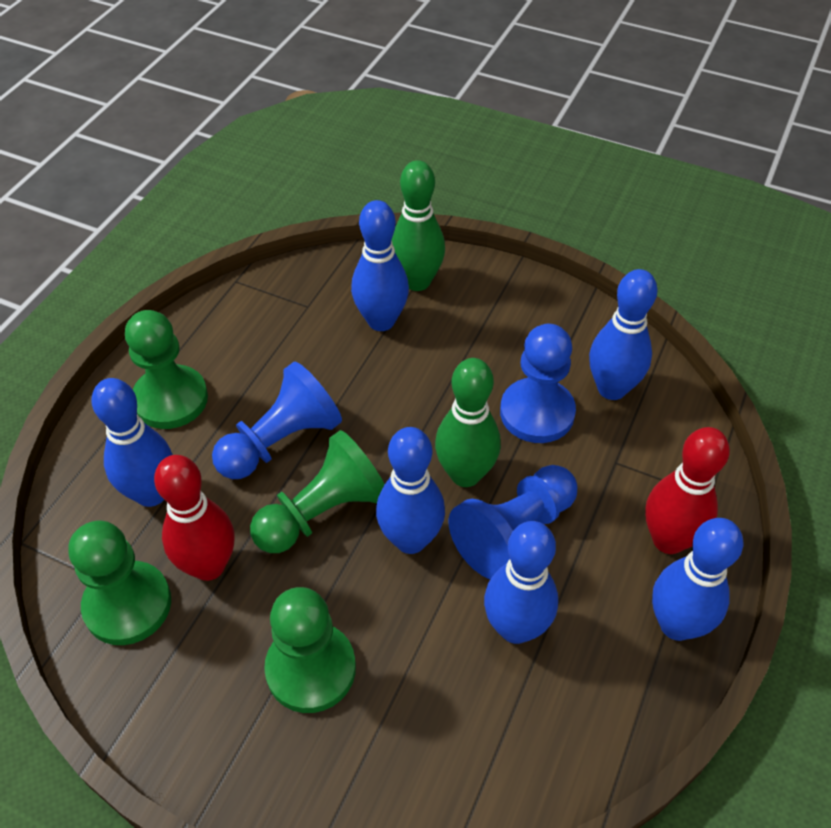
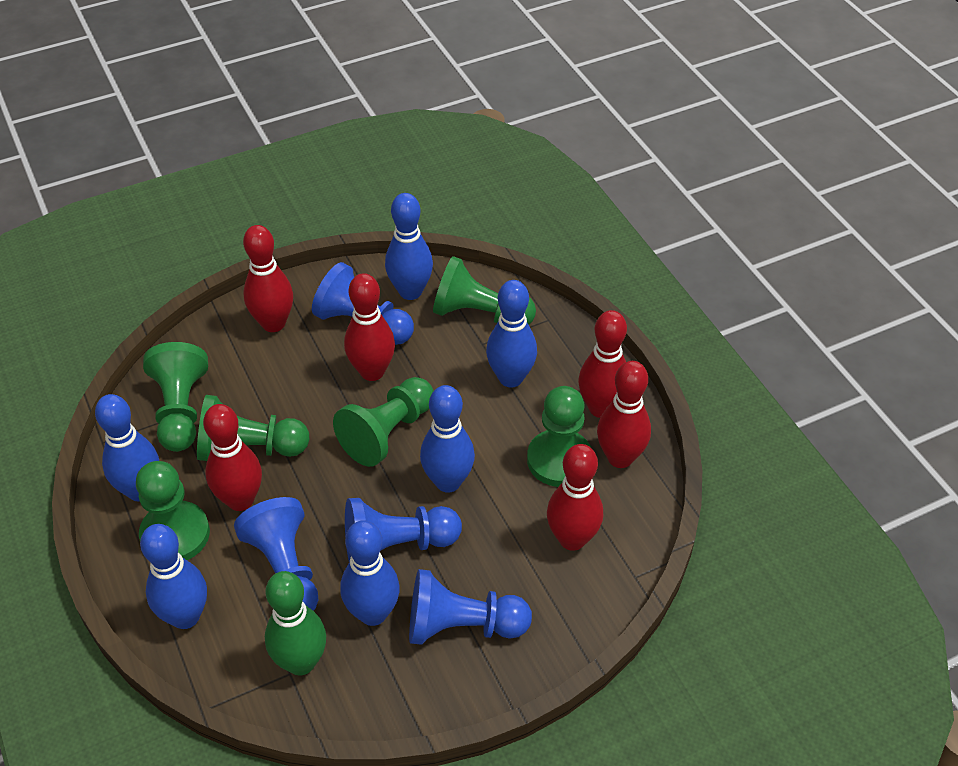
blue pawn: [212,361,342,479] [449,465,577,579] [500,324,576,443] = 3 -> [234,497,318,611] [312,262,414,345] [345,498,462,562] [409,569,532,645] = 4
green bowling pin: [392,160,445,291] [435,358,501,487] = 2 -> [265,571,326,675] = 1
green pawn: [68,521,171,645] [125,310,208,429] [250,430,385,553] [264,587,356,713] = 4 -> [136,461,210,560] [143,342,208,452] [197,395,310,461] [333,377,434,467] [433,256,536,325] [527,386,591,487] = 6
red bowling pin: [154,455,234,581] [645,427,730,554] = 2 -> [203,404,262,511] [243,225,293,332] [344,273,395,381] [547,444,603,551] [578,310,627,418] [597,361,651,468] = 6

